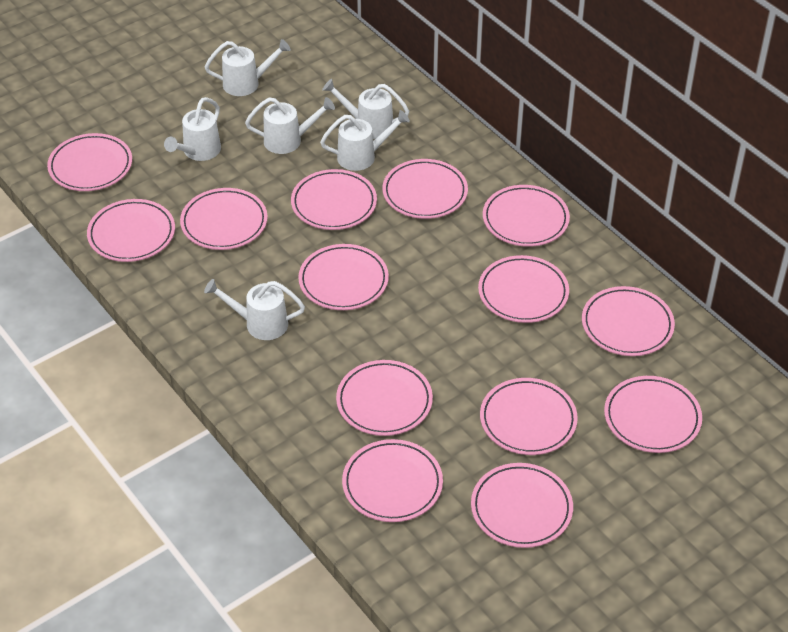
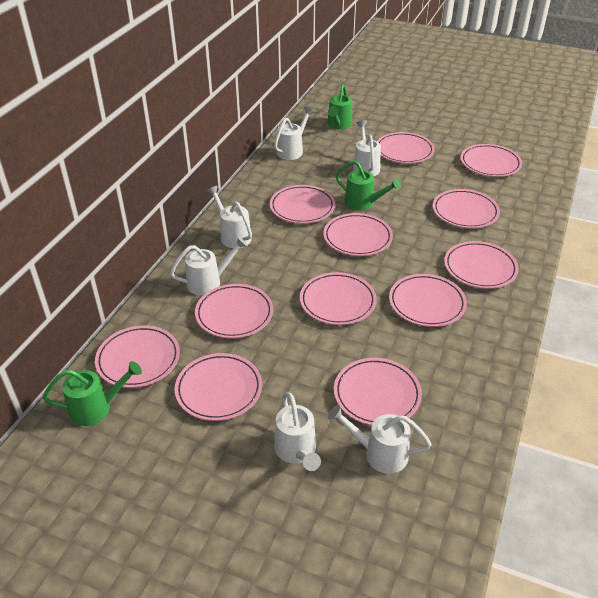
green watering can: none = 0 -> [43,361,142,426] [327,84,352,130] [336,161,401,210] = 3
pink plate: [47,133,132,191] [87,199,175,262] [180,188,268,250] [291,169,377,230] [298,244,389,310] [336,360,433,436] [342,439,443,522] [382,159,468,219] [471,463,573,548] [478,255,569,323] [480,378,578,455] [483,185,570,247] [582,286,675,356] [604,376,702,453] = 14 -> [95,325,180,388] [175,353,262,421] [195,284,273,338] [270,185,335,224] [300,272,377,325] [323,213,393,256] [334,358,422,425] [377,132,435,164] [389,274,467,327] [433,189,500,228] [444,241,519,289] [460,144,522,177] = 12

